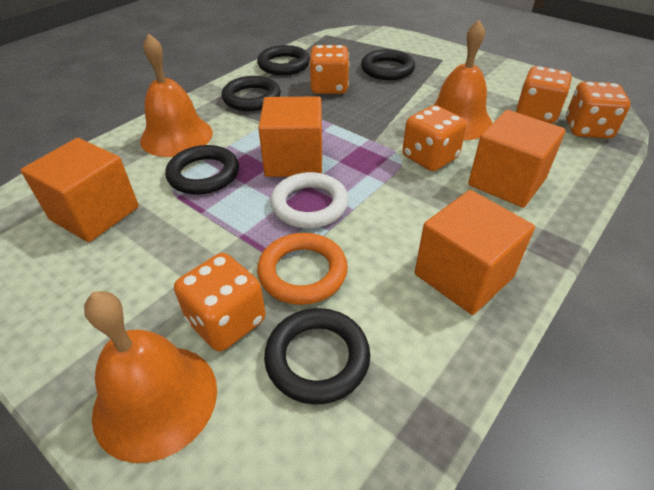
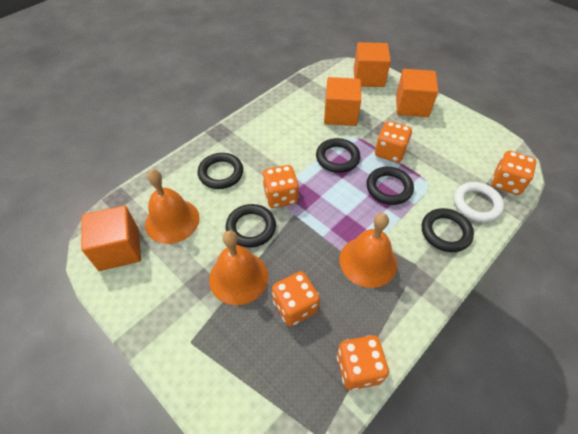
orange ring: [257,233,348,305] = 1 -> none = 0

